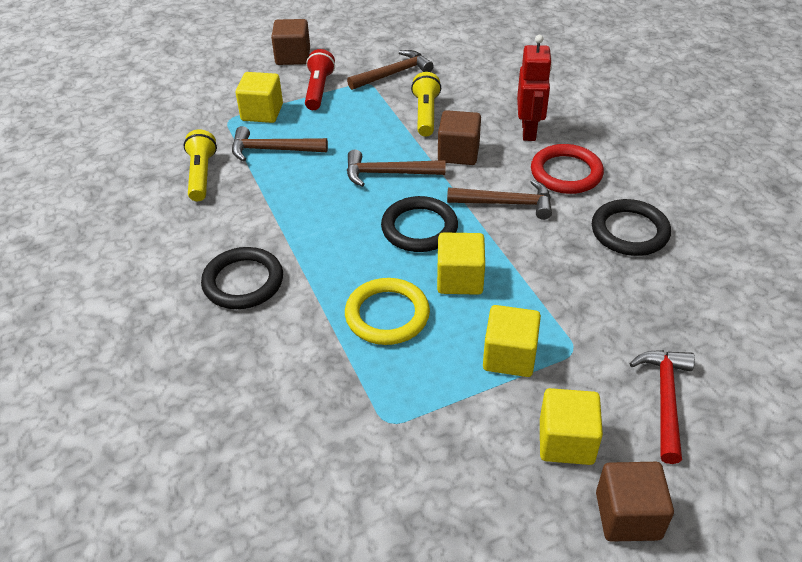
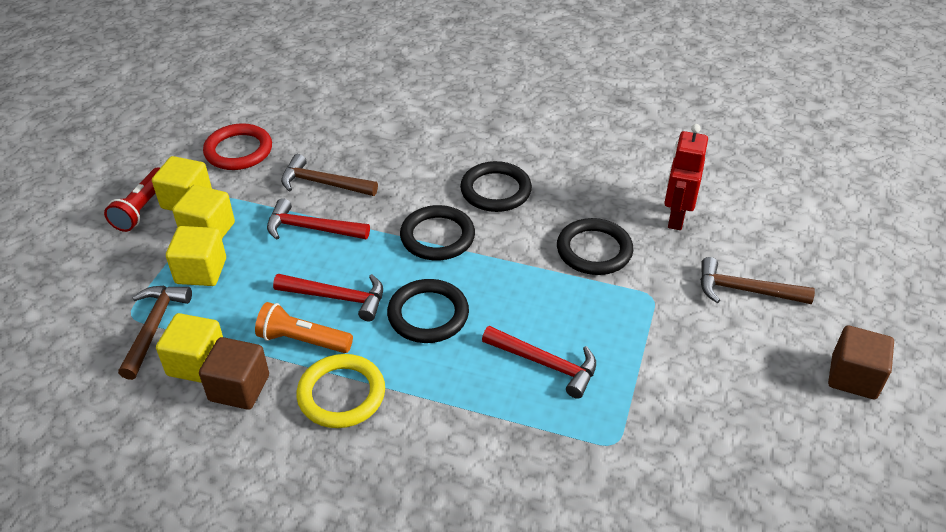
black ring: [201,247,283,309] [381,196,458,252] [592,199,671,256] = 3 -> [387,279,469,343] [400,205,475,260] [460,161,532,212] [557,218,633,275] = 4
brown cube: [271,19,310,65] [438,110,481,165] [596,462,674,542] = 3 -> [199,337,269,410] [828,325,894,399] = 2
brown hammer: [232,126,328,161] [347,50,434,90] [347,150,445,187] [447,180,552,220] = 4 -> [118,286,192,380] [281,154,378,196] [700,257,815,304] = 3
orange flashlight: none = 0 -> [255,302,353,353] = 1
red hammer: [630,350,695,464] = 1 -> [267,198,370,240] [273,274,383,321] [482,326,596,399] = 3
yellow flashlight: [183,130,217,201] [411,72,441,137] = 2 -> none = 0

